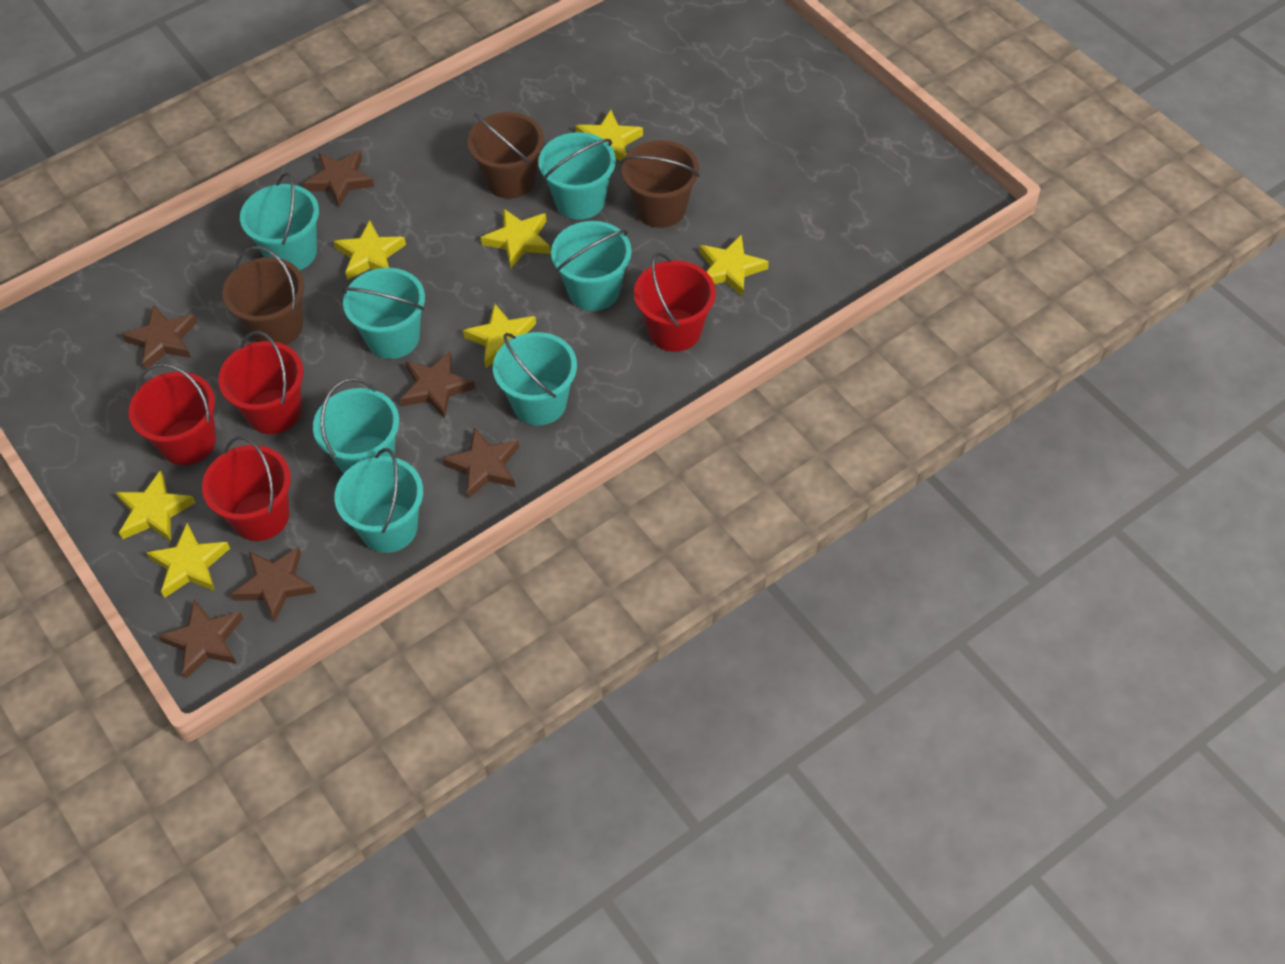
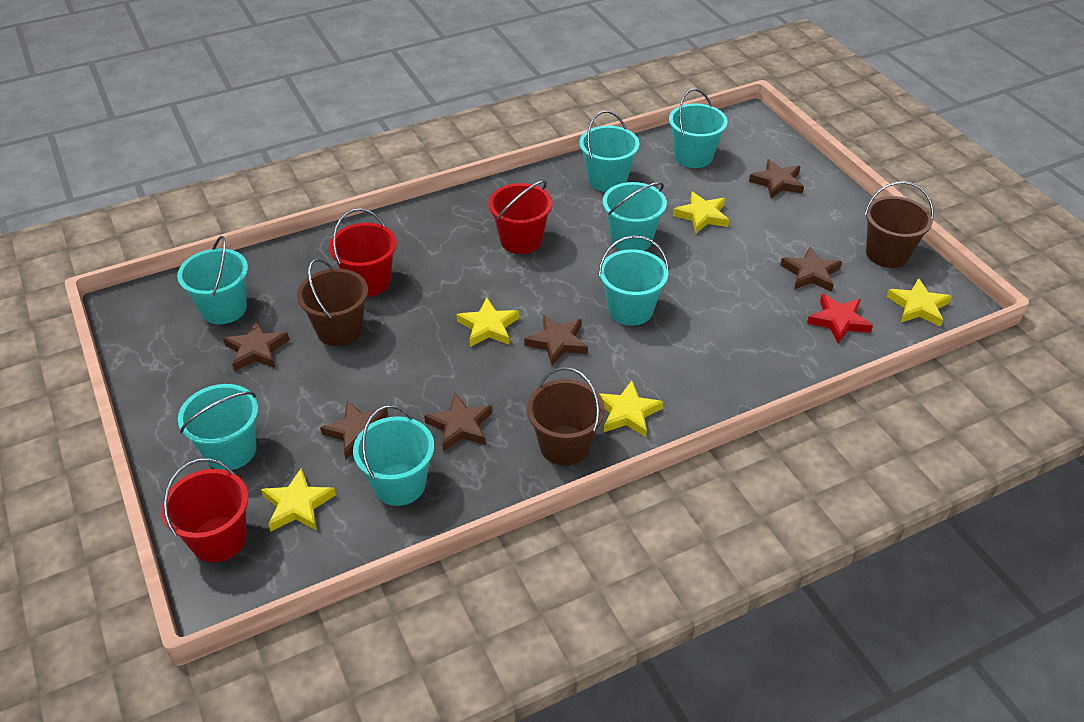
red bucket: [128,363,216,465] [202,436,291,541] [218,331,303,434] [634,253,716,352] = 4 -> [161,458,248,562] [329,208,397,297] [488,180,553,254] = 3
red star: none = 0 -> [807,294,873,344] = 1
yellow star: [115,470,196,542] [146,523,230,598] [333,220,406,280] [463,303,536,369] [481,208,551,268] [575,110,643,161] [700,235,769,297] = 7 -> [261,468,336,532] [456,298,519,347] [599,381,663,437] [673,192,729,233] [887,278,952,327] = 5

